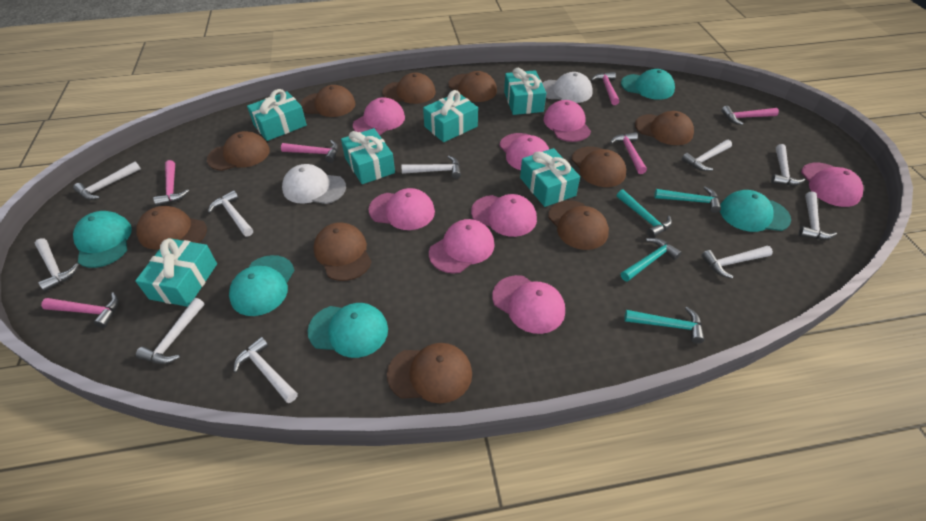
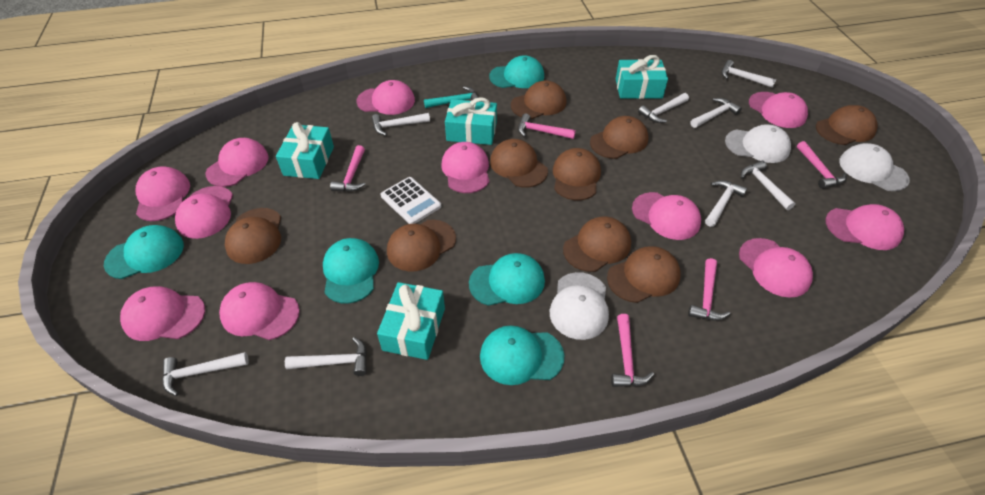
brown cap: [136,206,207,250] [207,131,270,171] [300,85,355,117] [313,222,371,281] [382,72,436,104] [387,343,472,403] [448,71,497,102] [548,200,609,250] [572,146,626,187] [635,111,694,145] = 10 -> [225,208,281,264] [387,220,456,271] [490,139,548,188] [511,81,567,119] [553,148,601,200] [563,217,631,272] [590,116,648,159] [607,246,681,303] [816,105,878,145] = 9
pink cap: [353,97,405,135] [369,188,435,230] [429,219,495,274] [471,194,537,237] [492,275,565,334] [499,133,549,170] [544,100,591,142] [801,163,864,207] = 8 -> [120,286,205,341] [136,166,190,221] [175,186,233,239] [206,138,269,187] [219,282,300,340] [356,80,415,115] [441,142,490,193] [632,192,701,240] [739,238,813,298] [749,92,808,128] [825,204,904,250] = 11
pink hammer: [41,292,119,328] [153,160,189,206] [281,140,338,163] [591,72,620,105] [610,132,647,174] [721,106,779,125] = 6 -> [330,145,365,192] [518,113,576,139] [611,314,654,387] [688,258,730,321] [797,141,847,189] = 5
turquoise gift: [135,238,217,307] [247,89,307,141] [341,128,395,184] [423,90,478,142] [504,68,546,115] [520,148,580,207] = 6 -> [276,122,334,179] [377,282,445,360] [445,97,497,145] [616,55,668,99] = 4
turquoise hammer: [617,189,672,238] [621,238,682,282] [624,307,704,344] [654,186,721,213] = 4 -> [424,86,479,108] = 1
white calculator: none = 0 -> [381,177,441,224] = 1
white cap: [282,164,346,204] [542,72,593,103] = 2 -> [550,272,609,340] [725,124,791,163] [839,143,910,191] = 3
white hammer: [35,238,79,292] [73,162,141,200] [136,298,205,364] [208,190,253,237] [233,337,298,403] [401,156,461,179] [681,140,732,171] [701,246,773,279] [771,144,805,186] [799,191,837,240] = 10 -> [162,352,249,396] [285,337,367,376] [372,113,430,136] [638,93,689,123] [691,98,742,128] [705,180,747,227] [721,60,776,88] [741,161,795,210] = 8

